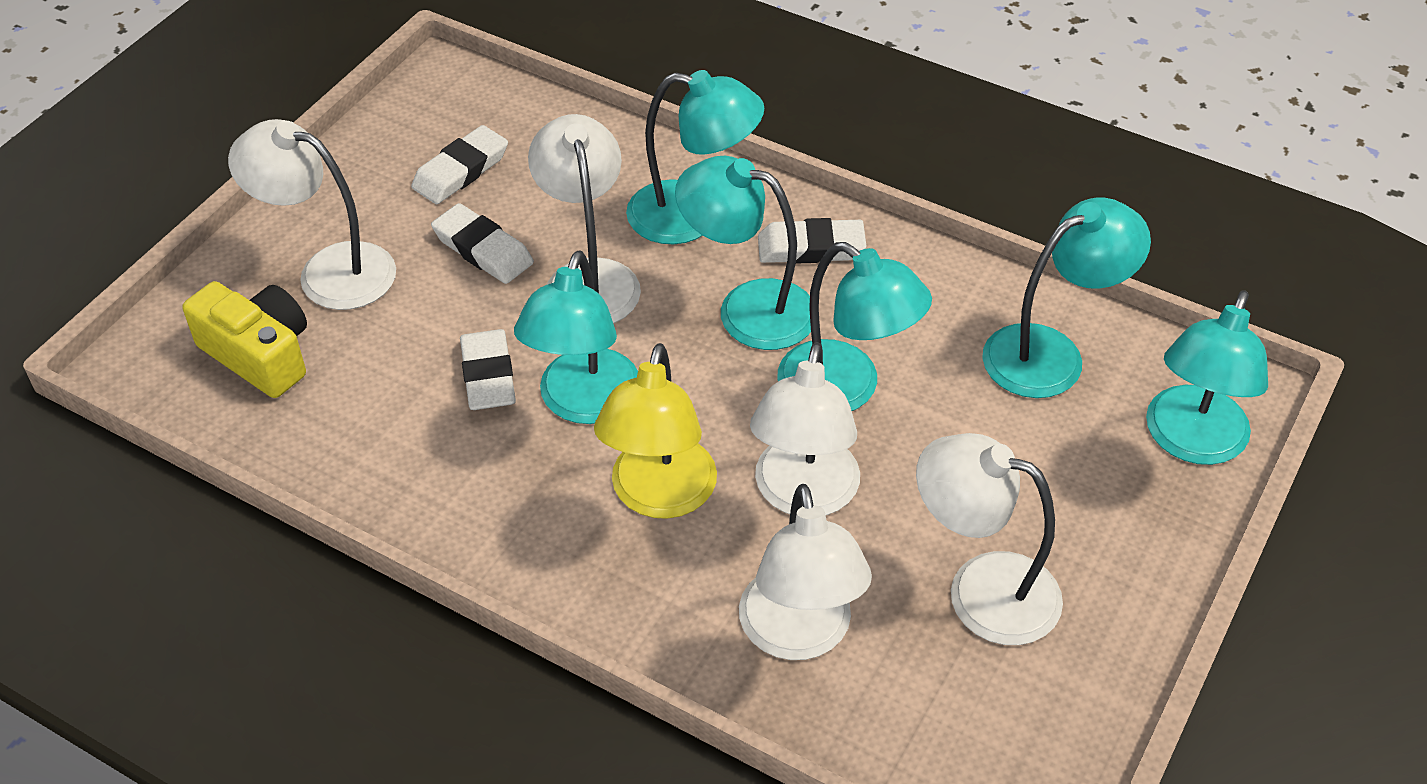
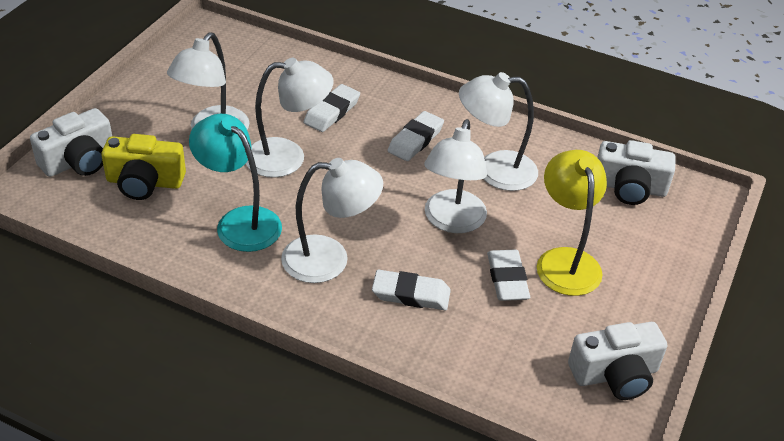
turquoise lamp: [514,250,638,424] [626,70,764,244] [675,156,811,350] [777,242,932,411] [982,198,1151,398] [1146,290,1268,465] = 6 -> [189,114,282,252] = 1
white camera: none = 0 -> [30,108,112,177] [568,322,667,400] [597,140,676,205] = 3

